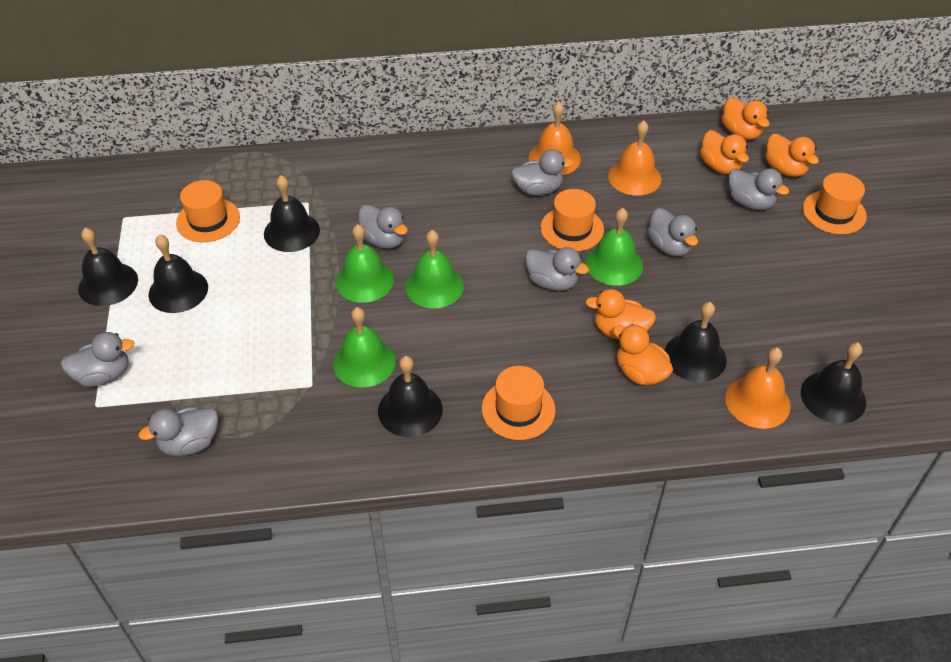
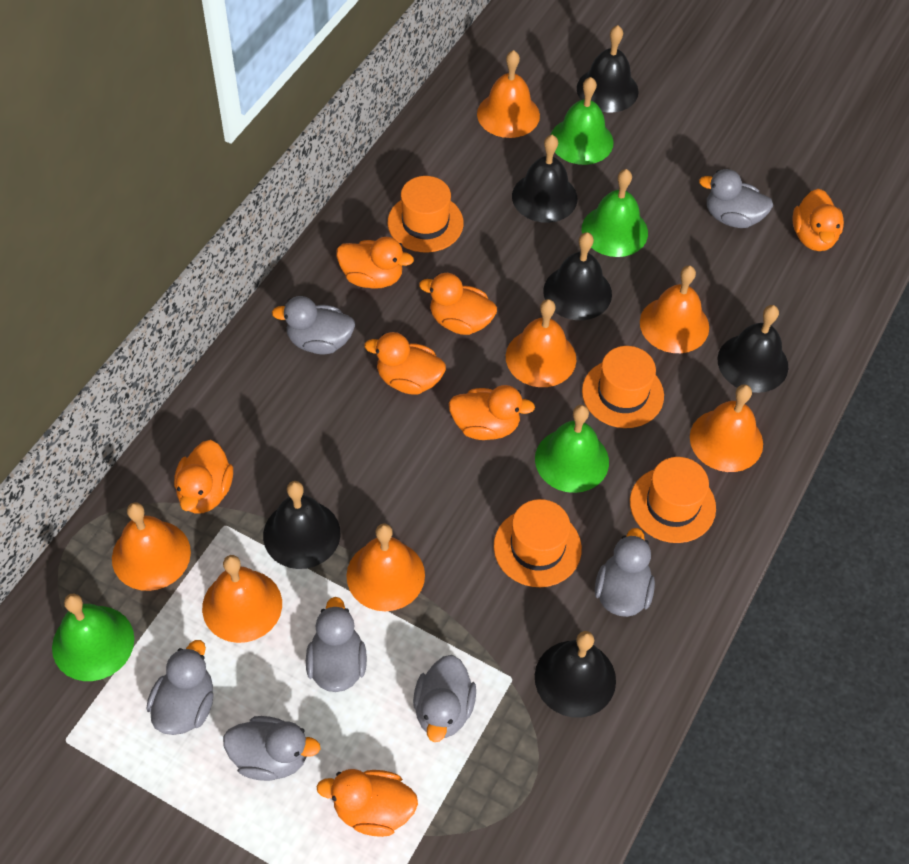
orange bell: [529,101,581,175] [608,120,662,196] [725,347,791,429] = 3 -> [112,502,191,591] [202,555,282,643] [346,523,425,611] [477,50,540,138] [506,299,576,387] [640,266,709,353] [690,384,763,472] = 7
orange duck: [585,289,656,340] [613,324,673,385] [700,130,749,174] [722,97,770,140] [765,134,819,177] = 5 -> [174,440,233,514] [316,769,418,837] [336,237,414,289] [364,332,446,394] [419,273,497,335] [449,385,535,440] [793,189,844,251] = 7

